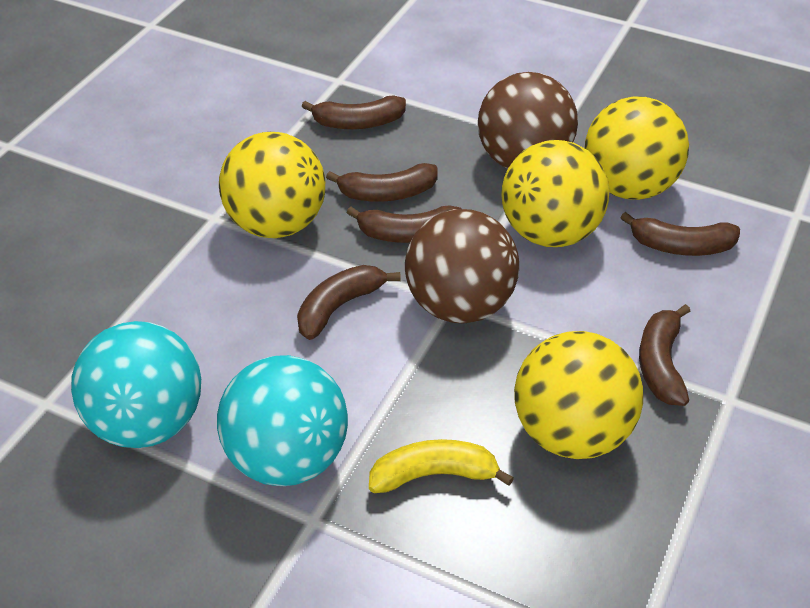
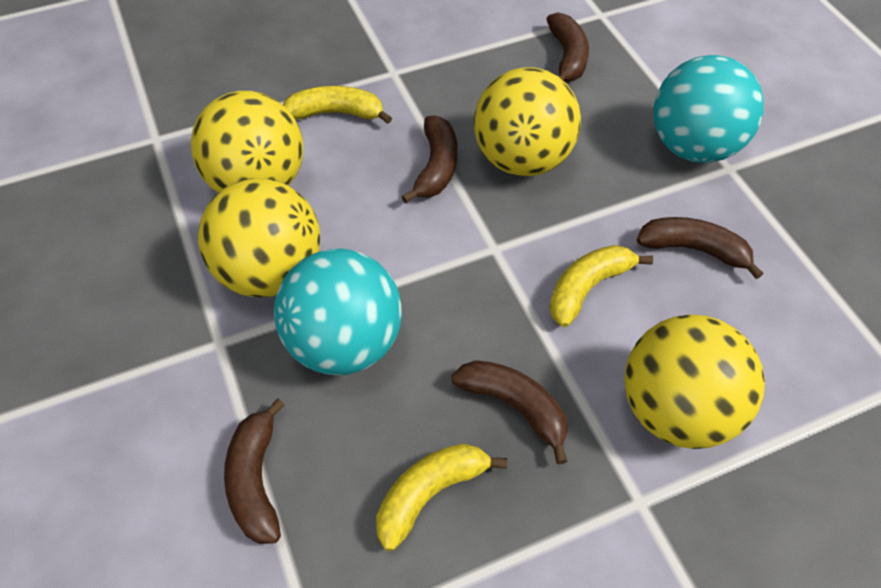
brown ball: [405,209,519,323] [478,72,578,169] = 2 -> none = 0
brown banana: [297,265,401,340] [302,96,406,129] [326,163,438,202] [347,205,461,243] [620,212,740,256] [639,304,690,406] = 6 -> [224,399,285,544] [401,116,458,203] [451,360,568,465] [547,12,589,82] [637,217,763,279] = 5
yellow banana: [369,439,514,493] = 1 -> [283,86,392,124] [376,444,507,551] [549,245,653,327] = 3

